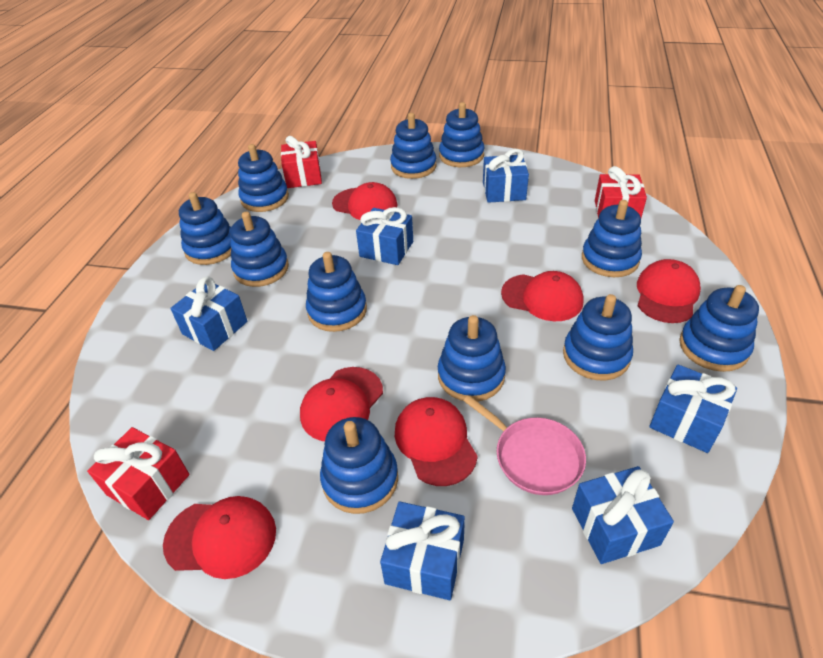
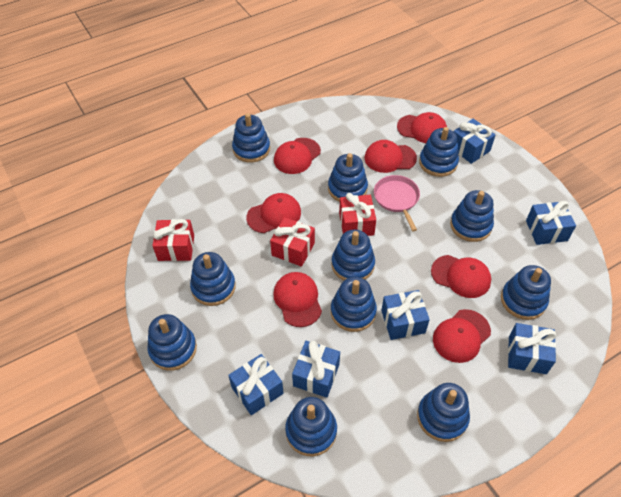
red cap: [163,496,276,579] [300,367,383,441] [332,182,397,220] [395,397,478,486] [501,271,584,321] [637,259,701,323] = 6 -> [246,193,301,233] [273,272,322,327] [274,138,321,174] [365,140,417,173] [397,112,447,143] [431,255,491,298] [433,309,491,363] = 7

